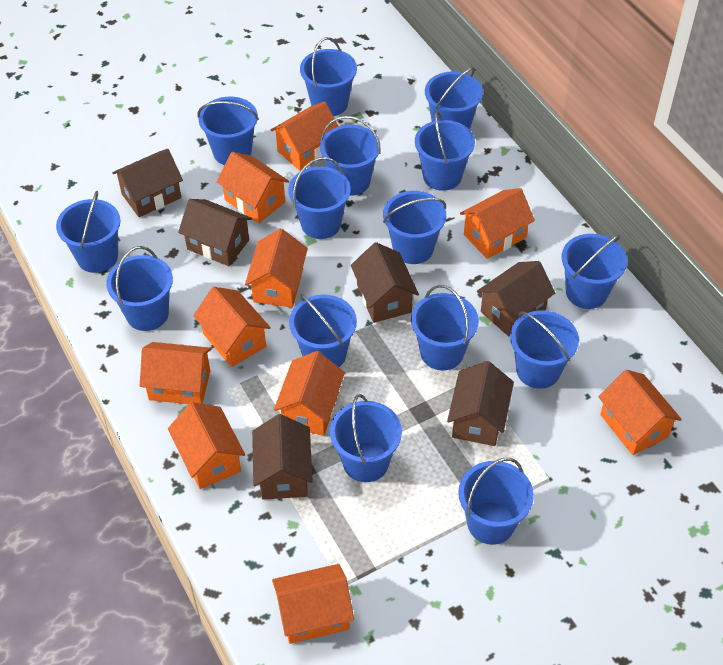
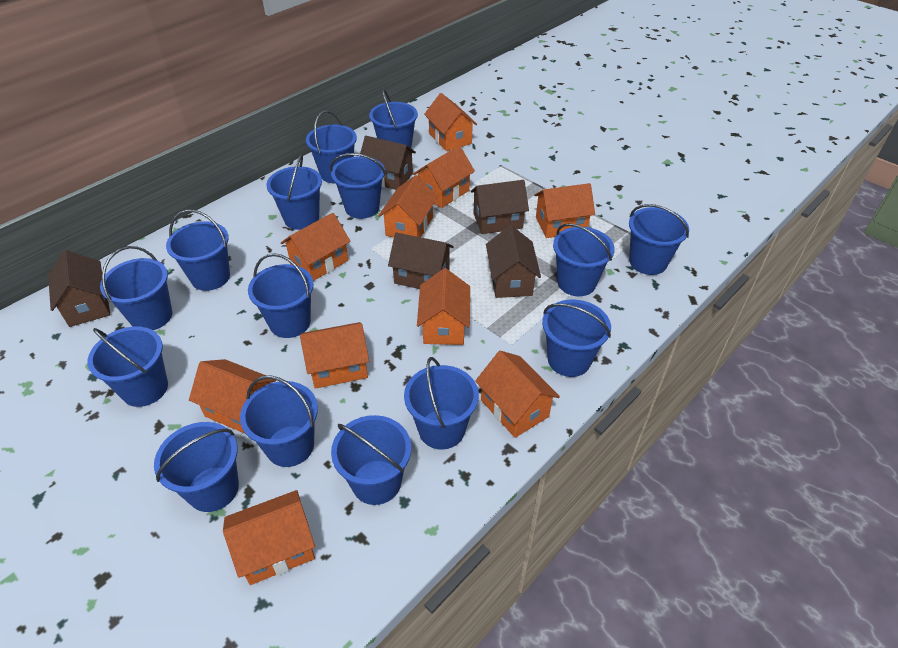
brown house: [112,149,183,217] [178,199,252,266] [252,414,313,500] [351,242,419,323] [447,361,514,446] [477,261,555,336] = 6 -> [48,250,110,327] [360,136,416,190] [388,232,454,289] [471,180,529,234] [486,225,541,298] = 5

